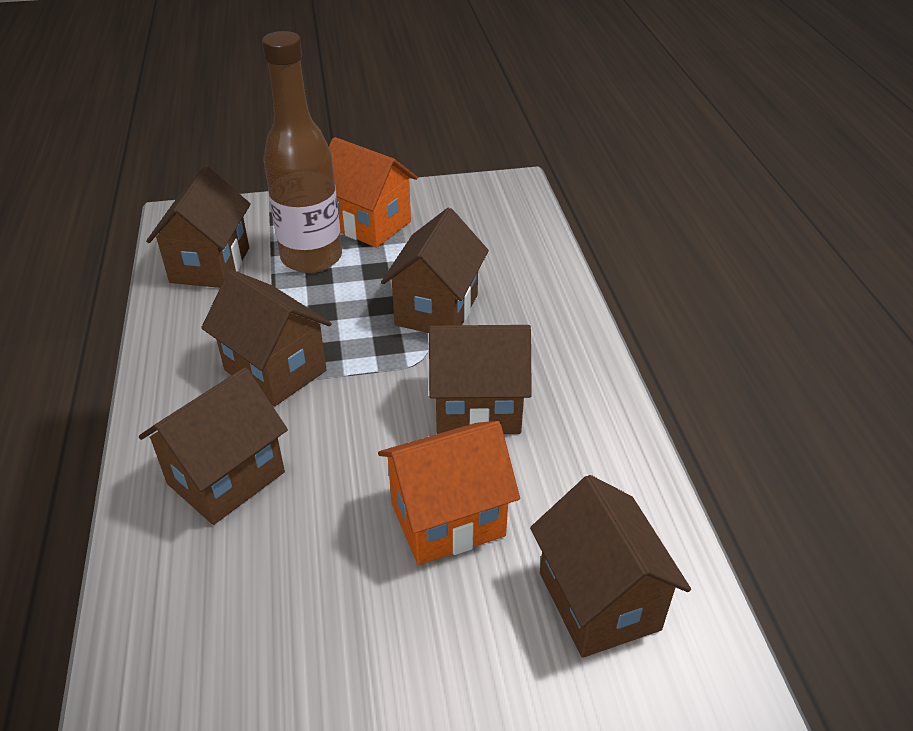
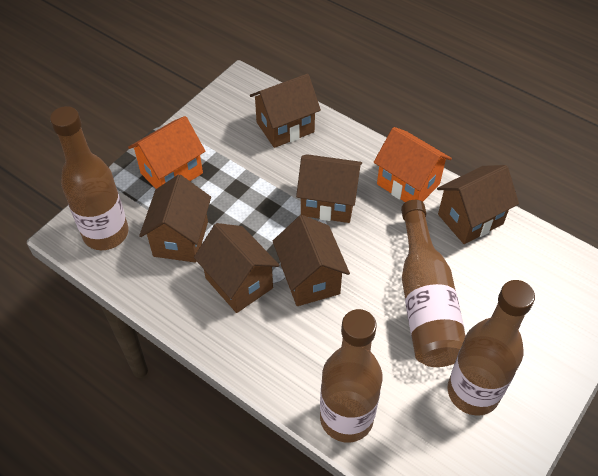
brown bottle: [262,31,342,273] = 1 -> [50,106,129,250] [320,309,383,443] [401,200,465,367] [447,280,535,416] = 4

